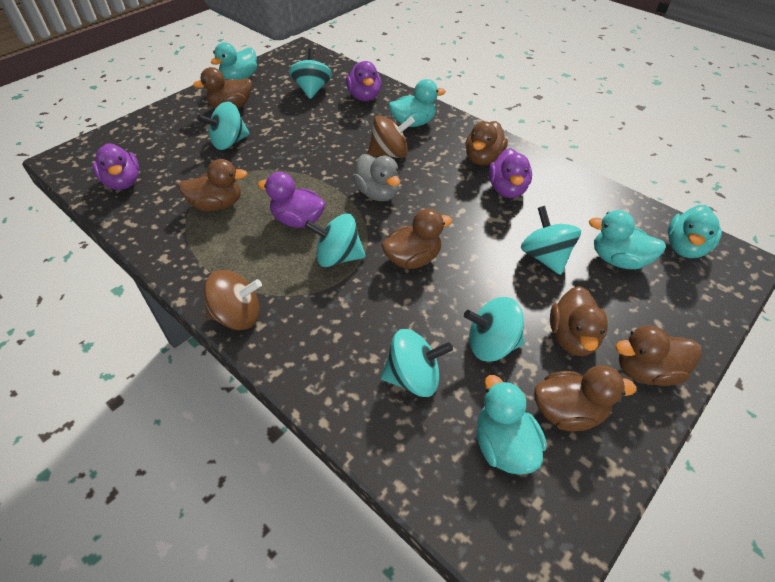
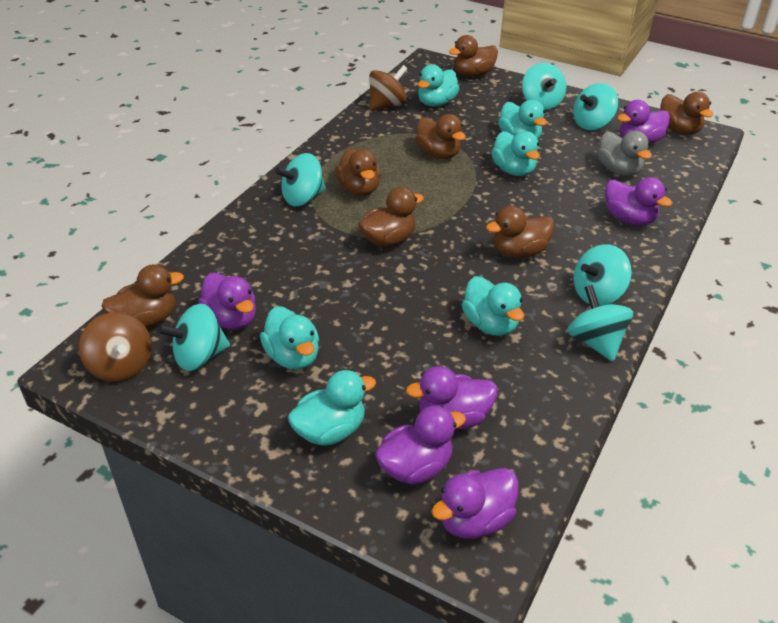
purple duck: [92,143,139,190] [258,172,325,228] [346,61,381,101] [489,148,532,198] = 4 -> [198,273,256,330] [375,406,466,485] [406,366,498,429] [431,468,519,539] [605,177,672,226] [617,100,670,144] = 6
turquoise duck: [211,42,257,80] [389,79,446,127] [476,375,547,475] [589,210,666,269] [668,205,722,258] = 5 -> [260,306,319,370] [288,370,376,446] [418,65,459,107] [462,276,524,336] [491,131,540,176] [498,100,547,139] = 6

